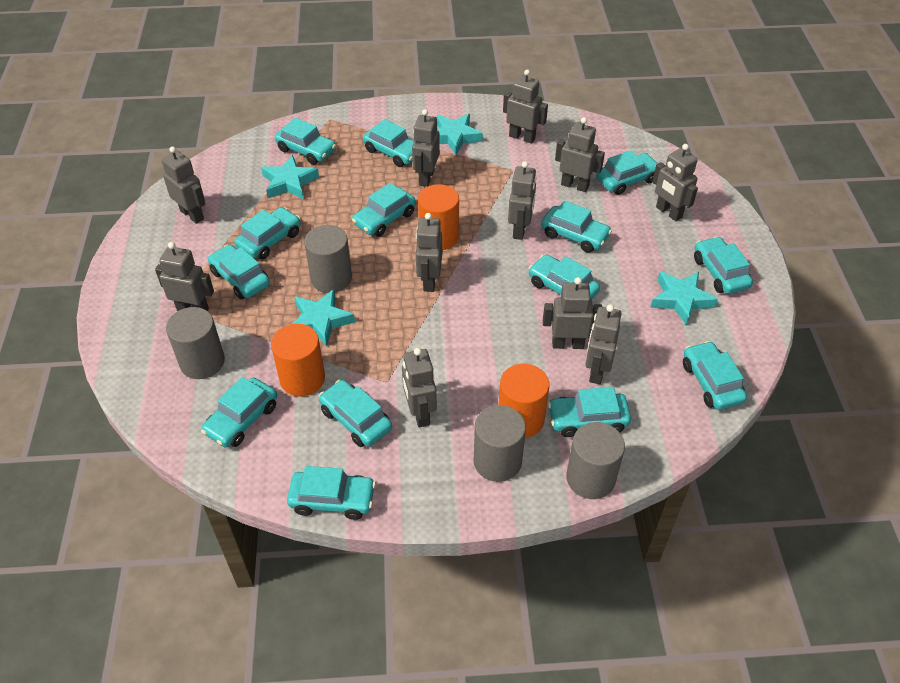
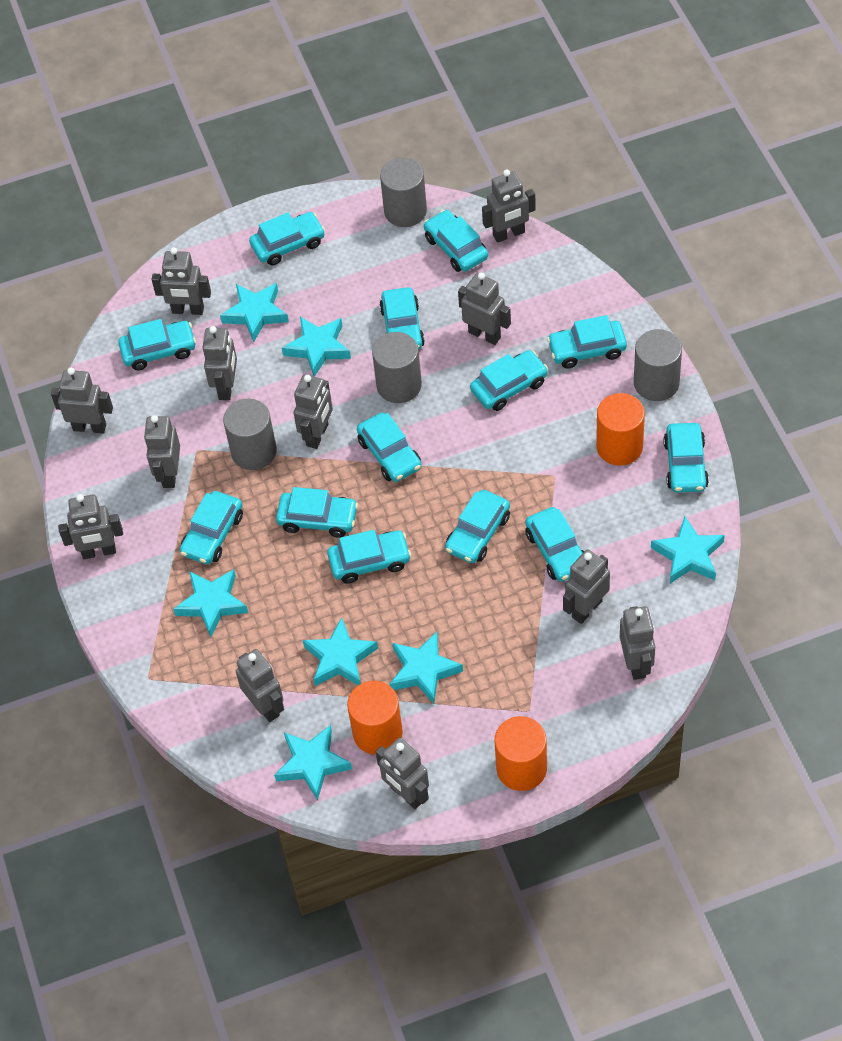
grey robot: [155,242,214,311] [162,146,205,224] [402,348,437,428] [412,109,440,187] [416,213,442,292] [503,69,548,144] [508,161,537,240] [543,277,602,349] [555,117,605,192] [585,304,622,384] [653,144,698,221] = 11 -> [51,368,113,433] [58,494,123,559] [144,415,180,488] [151,247,211,315] [203,326,237,400] [236,649,284,722] [294,374,333,449] [376,738,429,809] [458,272,511,345] [482,169,536,243] [563,550,610,624] [620,606,655,680] = 12
turquoise car: [201,377,277,447] [208,244,270,299] [234,207,300,260] [275,118,336,165] [287,466,376,520] [319,380,392,447] [352,183,416,237] [363,119,414,167] [528,254,600,299] [541,201,612,253] [548,387,631,437] [596,150,658,195] [683,341,747,410] [694,236,753,294] = 14 -> [118,319,196,370] [180,491,243,564] [249,212,325,265] [276,487,358,538] [327,530,411,584] [357,413,422,482] [379,287,425,350] [424,210,488,272] [445,490,510,563] [470,350,548,411] [525,507,584,582] [547,315,627,369] [663,423,709,492] = 13
turquoise star: [261,155,319,199] [292,289,355,346] [437,114,483,155] [650,272,718,325] = 4 -> [173,569,248,637] [220,283,289,342] [274,725,352,800] [282,317,351,377] [303,617,378,686] [390,632,463,704] [651,516,725,583] = 7

